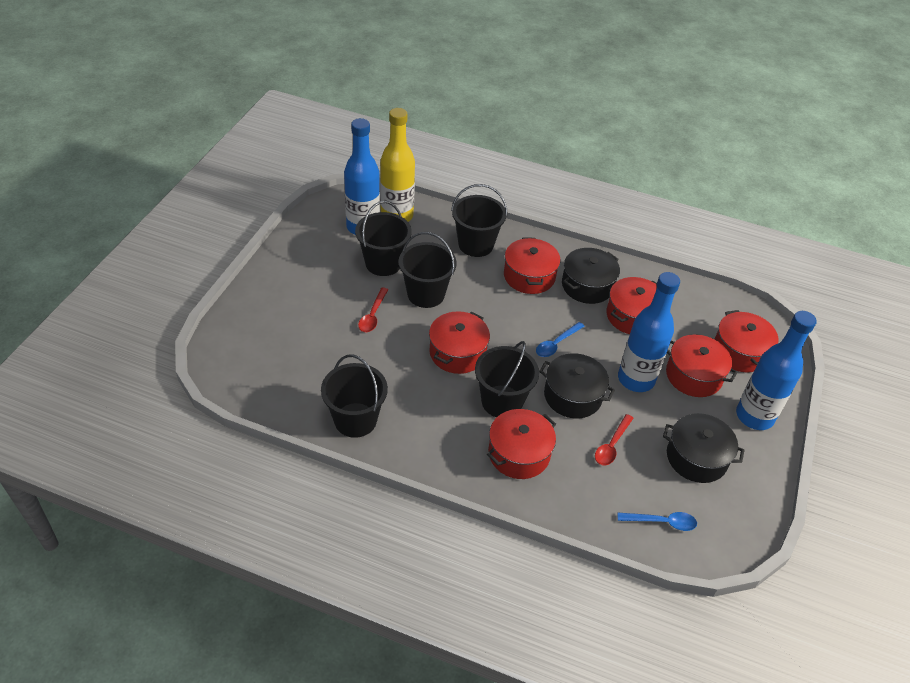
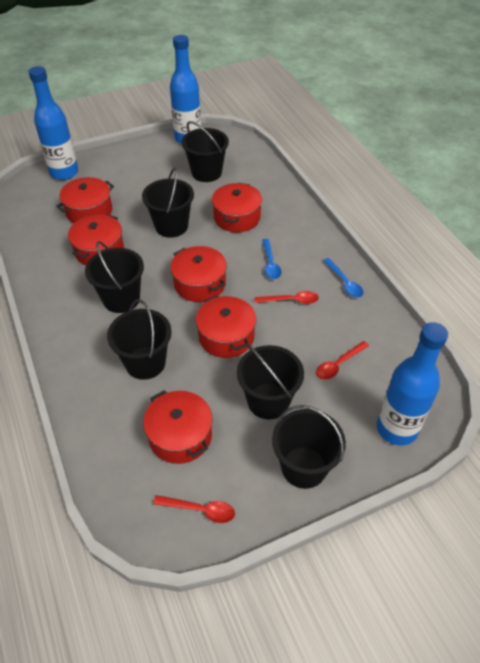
black bucket: [321,354,388,438] [355,201,412,276] [399,232,457,308] [451,184,507,257] [475,341,539,417] = 5 -> [85,241,144,313] [107,299,172,380] [142,168,194,238] [182,121,229,182] [237,345,304,419] [272,405,346,489] = 6
black pot: [539,353,615,419] [562,248,620,304] [663,413,745,483] = 3 -> none = 0
red spoon: [358,287,388,332] [595,414,634,465] = 2 -> [153,495,235,523] [254,291,319,304] [316,341,369,380] = 3
yellow bottle: [380,108,415,222] = 1 -> none = 0

